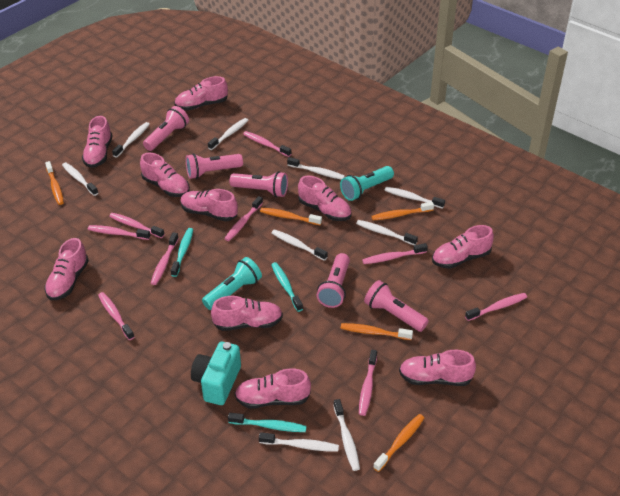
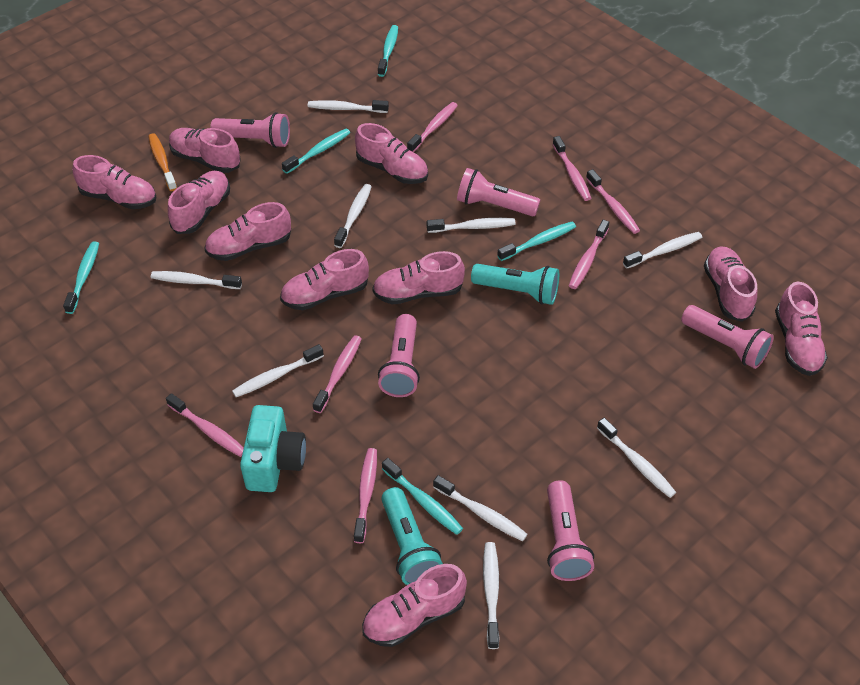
orange toothbrush: [45,161,64,205] [260,208,322,225] [340,323,413,340] [371,202,434,220] [373,414,424,472] = 5 -> [148,133,177,191] = 1
pink toothbrush: [88,225,150,240] [98,292,134,340] [109,213,165,238] [151,232,179,285] [224,196,263,241] [243,131,291,157] [359,350,377,416] [362,243,428,264] [465,293,527,321] = 9 -> [166,393,244,457] [313,335,362,413] [354,448,377,543] [407,102,458,152] [553,136,591,201] [569,220,609,289] [586,169,640,234] = 7
turquoise toothbrush: [171,228,193,277] [228,413,307,432] [271,262,303,312] = 3 -> [63,241,99,314] [282,129,350,174] [378,25,398,77] [382,458,463,535] [497,222,576,261] = 5

